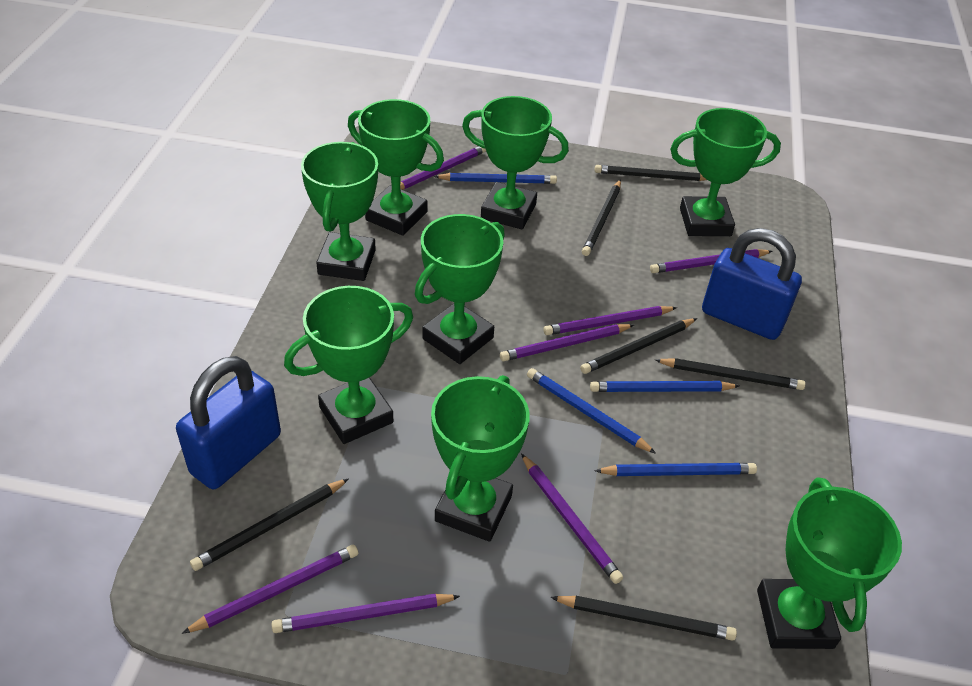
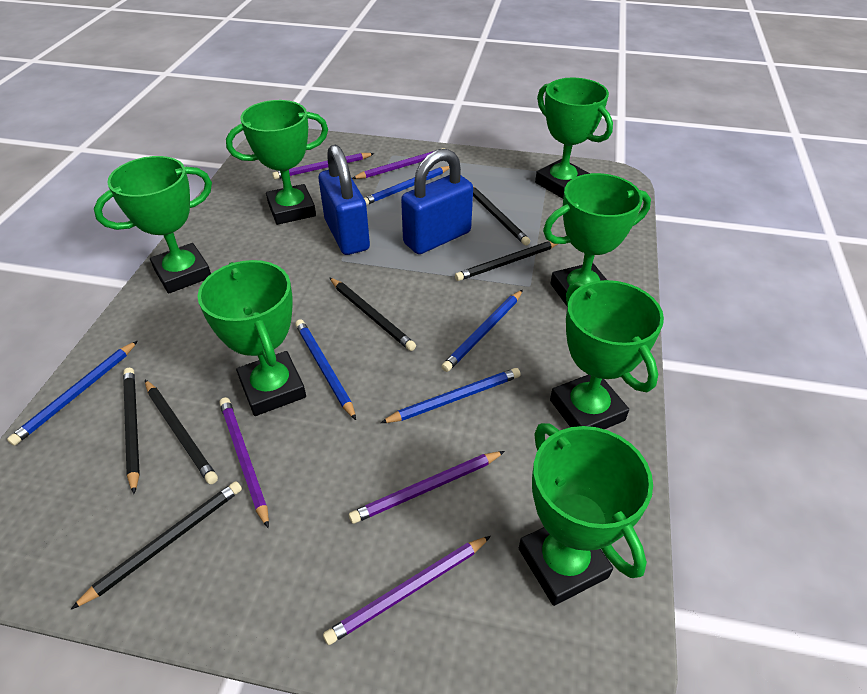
blue pencil: [434,173,557,184] [527,368,656,454] [590,381,739,392] [595,463,757,476] = 4 -> [7,341,138,446] [295,319,356,420] [364,166,450,205] [381,368,521,423] [441,290,523,372] = 5
green trophy: [284,286,413,444] [301,142,378,281] [348,99,444,236] [415,214,505,364] [431,375,530,542] [462,96,569,229] [670,108,781,236] [757,477,902,649] = 8 -> [94,156,212,294] [197,260,306,416] [226,100,328,225] [519,423,653,606] [535,78,613,199] [543,173,651,306] [550,280,664,429] = 7
purple pencil: [182,545,358,634] [272,594,460,633] [400,146,486,190] [500,324,634,361] [521,454,623,584] [544,306,677,335] [650,249,772,273] = 7 -> [219,397,269,528] [272,153,375,180] [323,536,491,645] [349,451,505,524] [352,148,445,179] = 5

